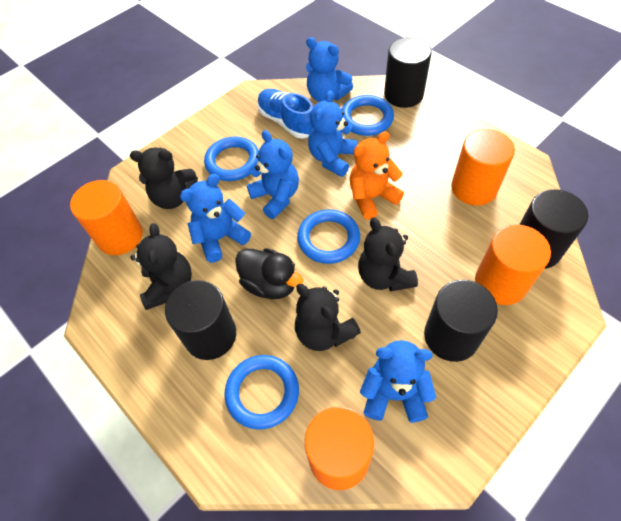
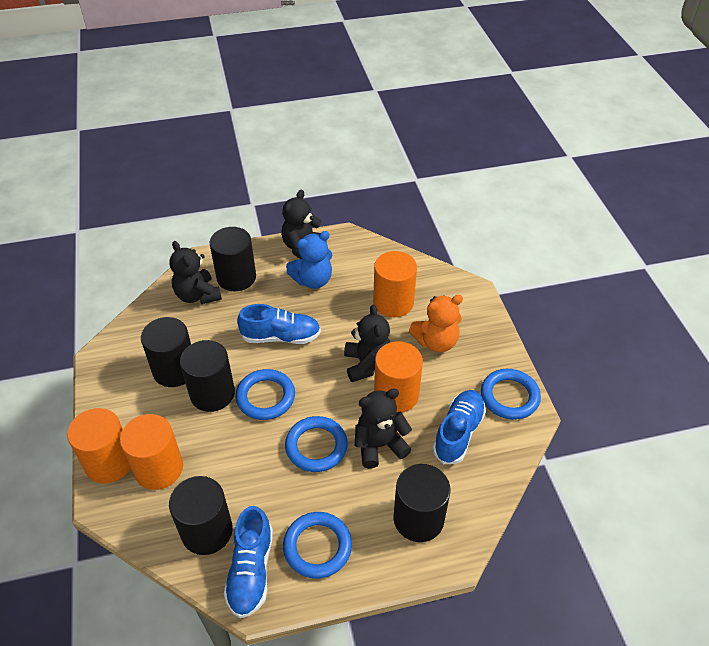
black cylinder: [165,280,236,360] [384,37,432,108] [424,280,498,362] [519,189,588,269] = 4 -> [141,317,191,387] [169,476,233,555] [180,340,235,412] [210,227,256,291] [394,464,450,542] = 5
black duck: [235,248,303,299] = 1 -> none = 0
blue shoe: [257,89,313,139] = 1 -> [224,506,273,618] [237,304,321,344] [433,390,486,464] = 3
blue teddy bear: [180,174,251,263] [247,130,299,219] [306,37,353,102] [308,90,357,177] [360,340,436,423] = 5 -> [286,231,332,289] = 1

